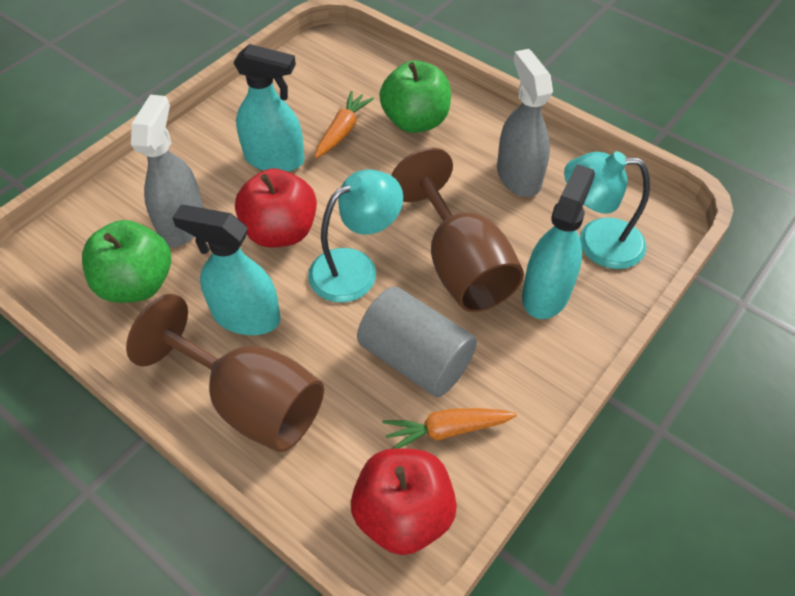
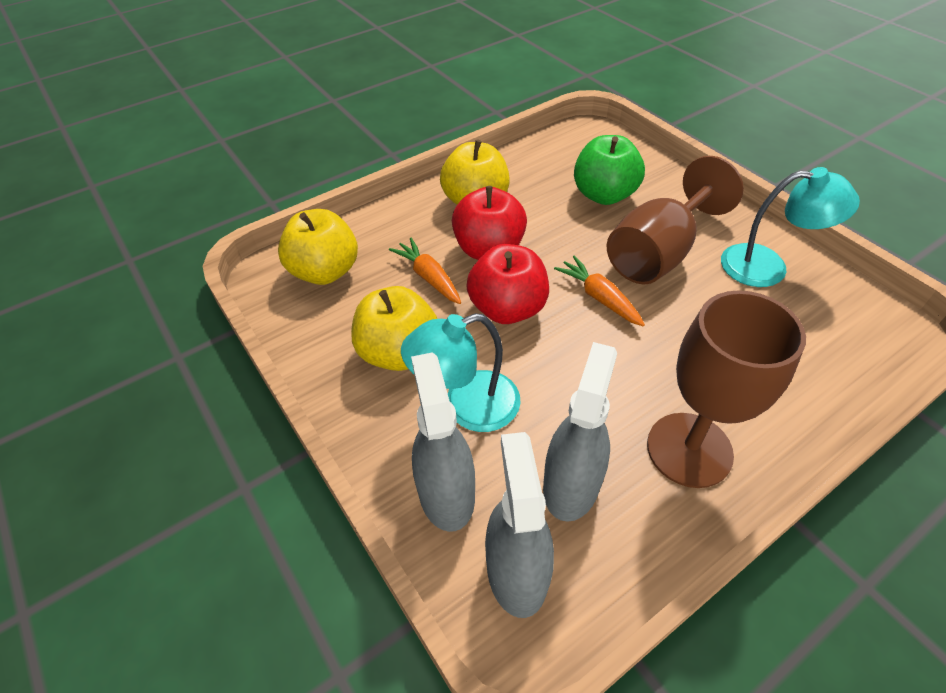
green apple: [82,220,171,303] [379,60,451,133] = 2 -> [574,135,645,205] = 1
grey cylinder: [357,286,477,397] = 1 -> none = 0
grey spray bottle: [131,95,204,247] [497,49,553,197] = 2 -> [411,352,475,532] [485,432,554,618] [543,342,617,522] = 3
turquoise spray bottle: [172,205,281,335] [233,44,305,172] [522,164,595,319] = 3 -> none = 0
yellow apple: none = 0 -> [278,209,358,285] [351,286,437,371] [440,140,510,205] = 3

